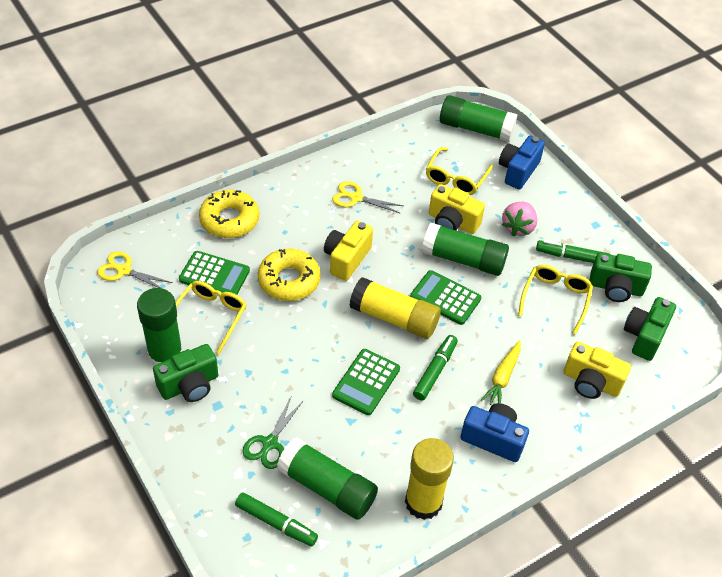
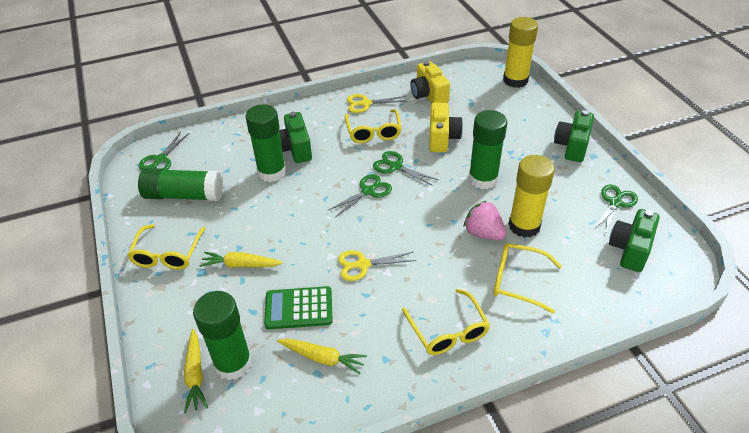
blue camera: [460,403,529,462] [499,135,545,189] = 2 -> none = 0
green calculator: [179,251,250,295] [332,349,400,415] [410,270,481,325] = 3 -> [264,286,333,329] = 1
green marker: [235,492,318,546] [413,335,458,401] [536,240,611,263] = 3 -> none = 0
green scissors: [242,397,304,469] = 1 -> [138,132,189,170] [327,174,392,217] [373,151,438,186] [593,184,638,234] = 4
yellow camera: [324,221,373,281] [429,184,485,234] [564,342,631,399] = 3 -> [410,61,450,103] [429,103,463,152] = 2
yellow carrot: [481,340,521,405] = 1 -> [184,329,208,413] [199,252,283,268] [277,339,367,374] = 3
yellow donut: [199,190,259,238] [258,248,321,301] = 2 -> none = 0
yellow glasses: [175,281,246,354] [426,147,493,195] [518,265,593,335] = 3 -> [127,224,206,270] [345,109,402,143] [402,289,490,355] [493,243,562,314] = 4

